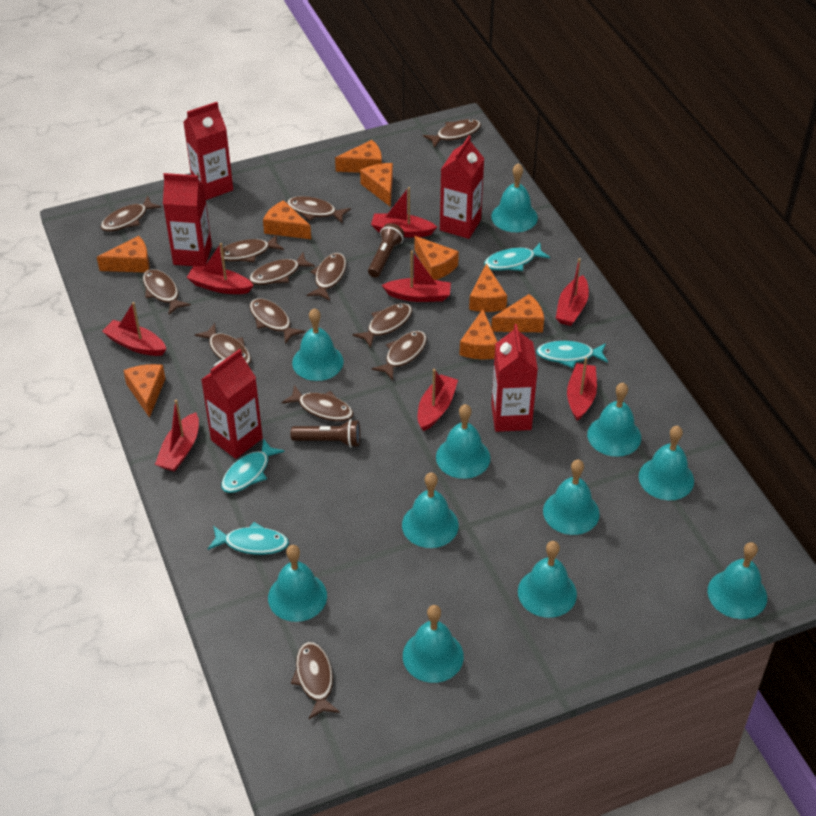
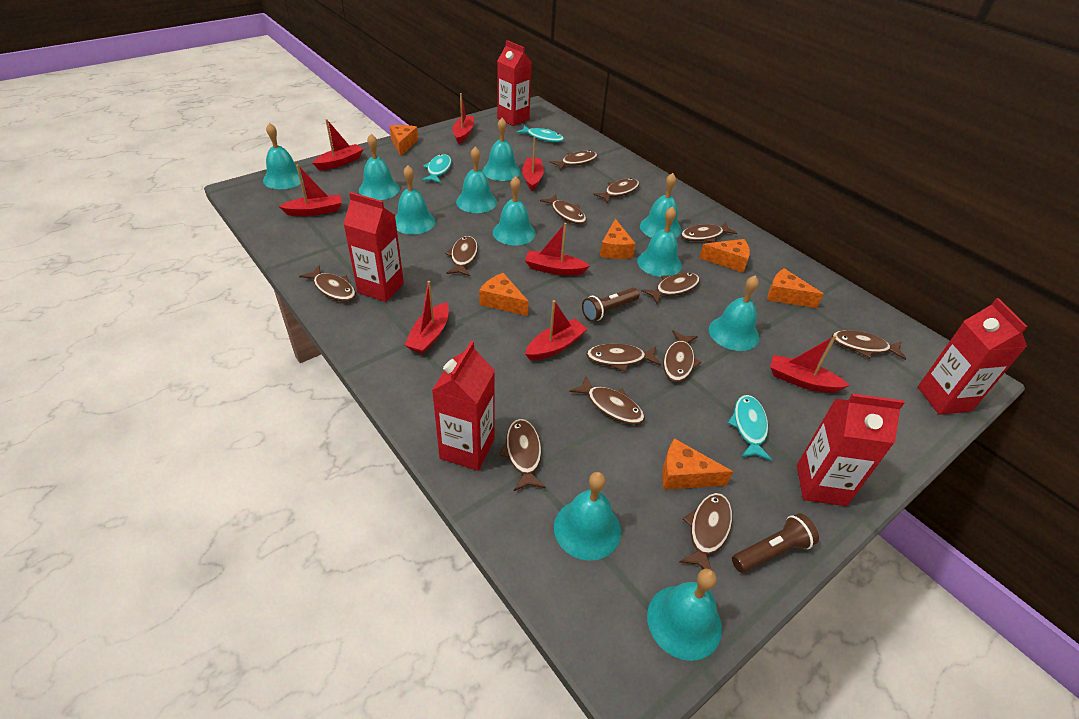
orange cheese: [97,236,150,272] [123,364,165,418] [263,200,311,239] [335,140,382,173] [360,163,393,207] [414,236,459,280] [459,309,497,359] [469,264,507,312] [491,294,544,332] = 9 -> [389,125,418,156] [479,273,529,316] [600,219,636,259] [662,438,733,490] [699,239,750,273] [767,268,824,308] = 6
turquoise fish: [208,522,289,555] [221,438,285,493] [484,243,550,271] [536,341,608,368] = 4 -> [422,154,451,183] [516,125,564,142] [728,395,772,461] = 3

